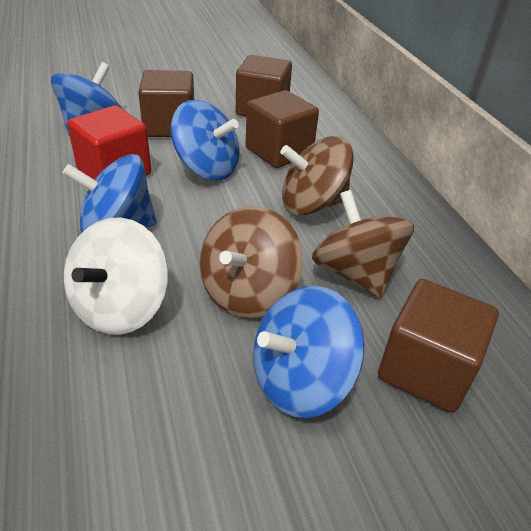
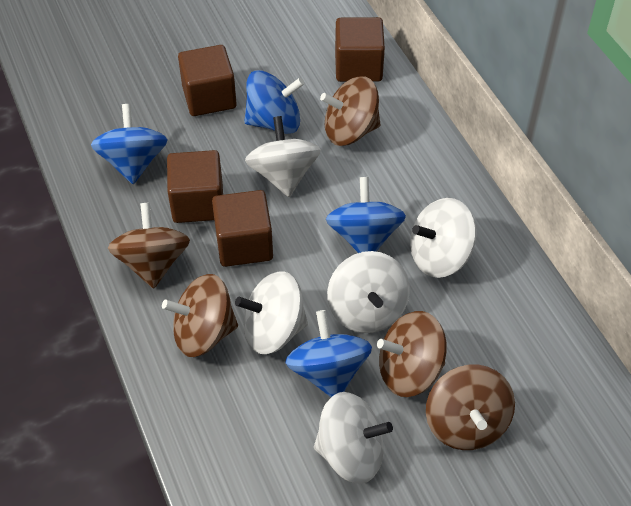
brown spinning top: [199,206,303,318] [280,136,354,215] [312,190,414,298] = 3 -> [108,202,190,288] [162,274,238,357] [320,76,381,146] [377,311,447,397] [426,365,515,450] = 5
red cube: [67,105,151,180] = 1 -> none = 0
white spinning top: [64,217,168,335] = 1 -> [235,272,308,354] [245,116,321,197] [314,392,393,484] [327,251,410,333] [410,198,476,278] = 5

